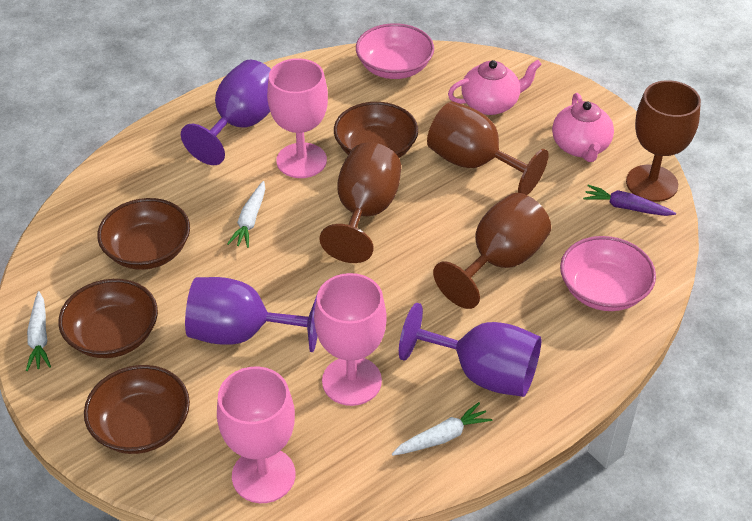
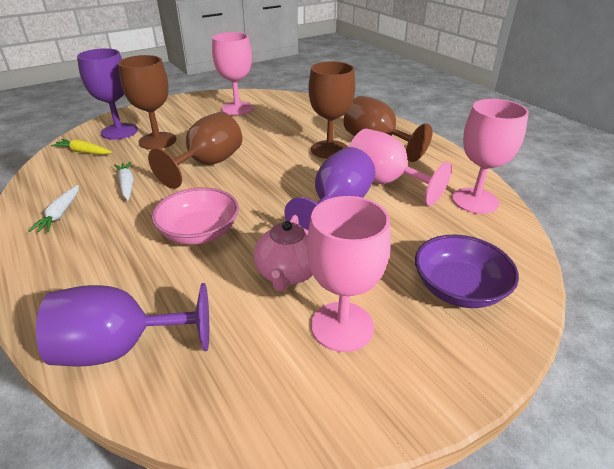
brown bowl: [58,279,158,358] [84,365,190,454] [97,198,190,270] [334,102,418,158] = 4 -> none = 0
pink bowl: [356,23,434,79] [560,236,656,311] = 2 -> [152,187,239,245] = 1
pink goblet: [217,366,295,503] [267,58,328,178] [314,273,387,406] = 3 -> [212,32,253,115] [307,196,391,352] [349,129,452,206] [452,99,529,214] = 4
pink teapot: [448,60,542,115] [552,93,614,162] = 2 -> [254,215,313,291] = 1
purple bowl: none = 0 -> [415,235,519,308] = 1
purple carrot: [583,185,676,216] = 1 -> none = 0
white carrot: [26,291,51,371] [227,181,265,248] [392,402,492,456] = 3 -> [28,185,79,232] [114,161,134,200] = 2
yellow carrot: none = 0 -> [51,139,112,154] = 1

